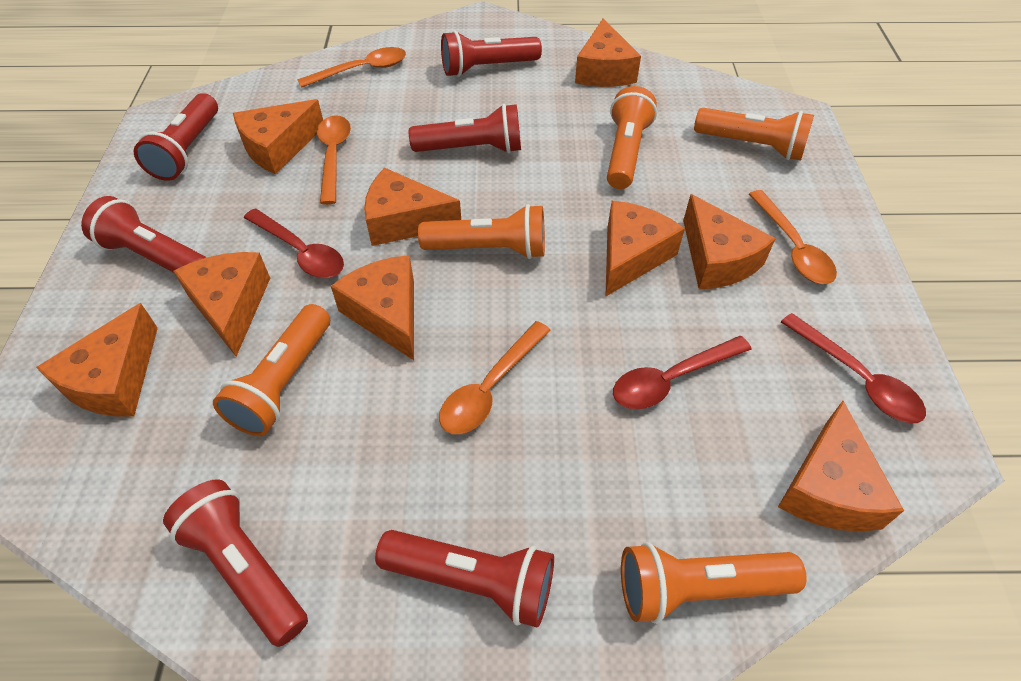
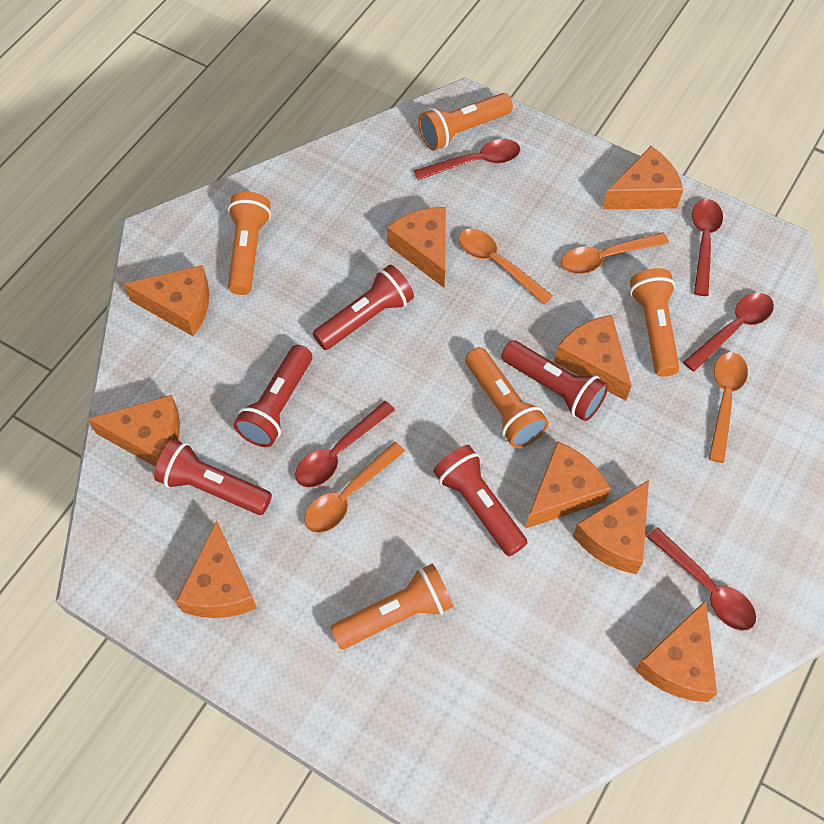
red flashlight: [81,196,207,273] [133,93,218,181] [163,479,308,647] [375,530,554,628] [409,104,521,153] [441,31,542,77] = 6 -> [154,439,272,515] [234,345,312,447] [313,265,414,350] [433,445,528,556] [501,340,608,421] = 5
red spoon: [244,209,344,278] [613,336,752,409] [781,313,926,423] = 3 -> [295,401,395,488] [414,139,520,180] [647,527,756,631] [683,293,774,371] [692,199,723,296] = 5

